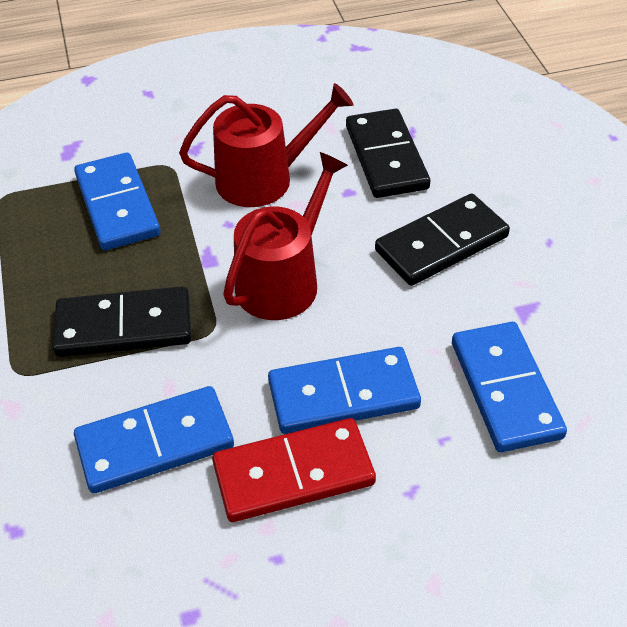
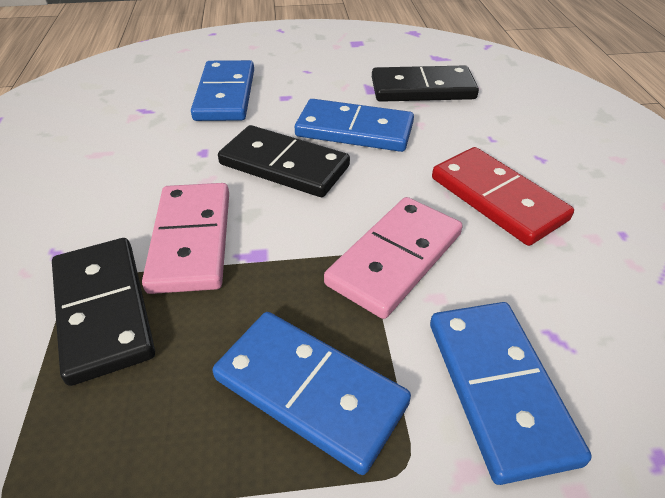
pink domino: none = 0 -> [142,183,229,294] [324,197,463,319] = 2
red watering can: [179,83,353,207] [223,152,348,320] = 2 -> none = 0

